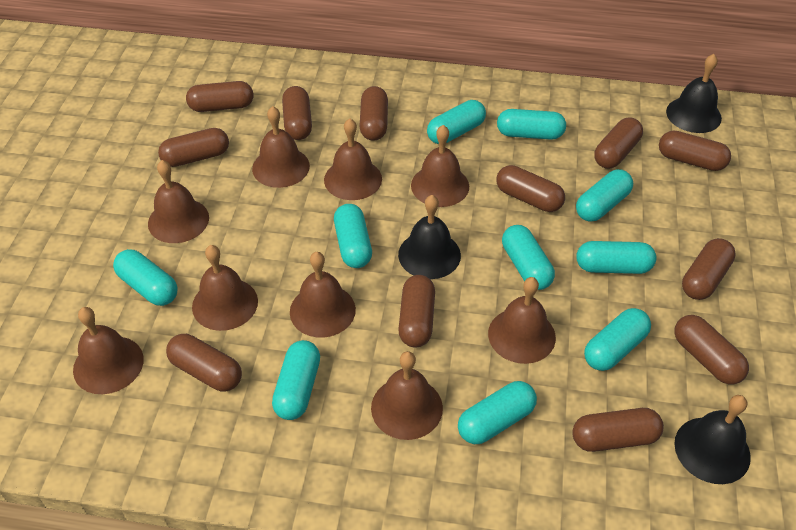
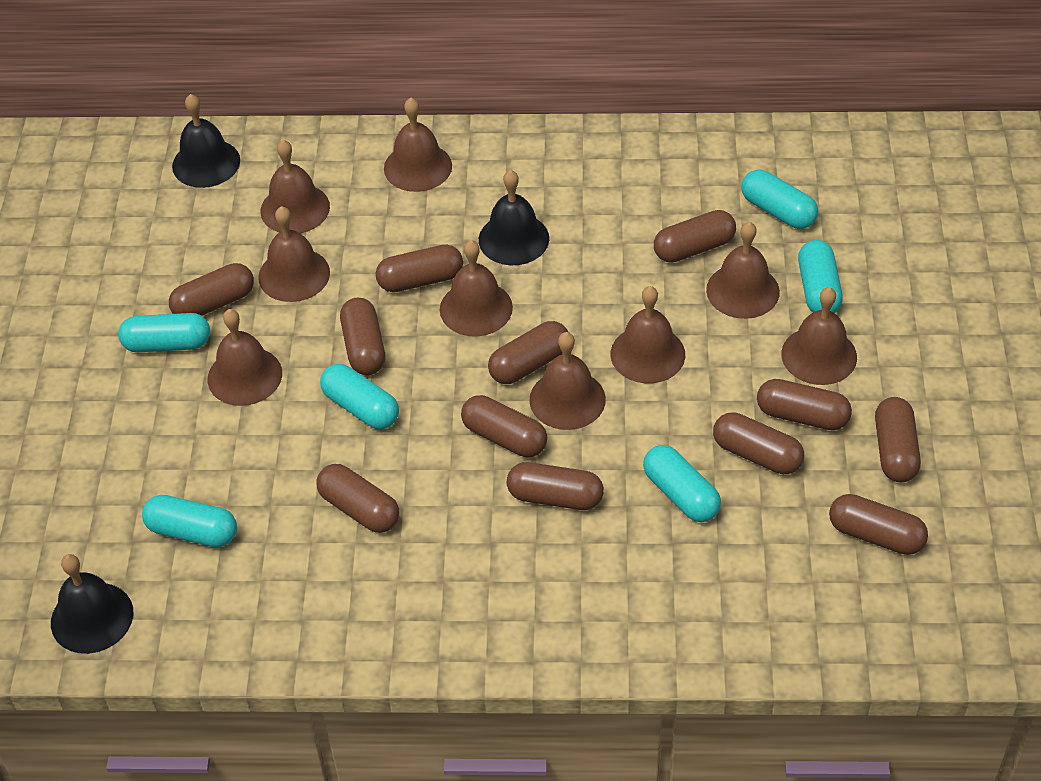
turquoise capsule: [113,249,178,306] [272,340,320,420] [334,204,372,268] [427,100,486,144] [458,381,537,444] [497,109,566,140] [502,225,555,290] [576,169,633,222] [576,241,656,274] [584,308,651,371] = 10 -> [118,313,210,352] [142,495,237,547] [320,364,399,429] [643,445,721,522] [741,170,818,229] [798,240,843,313] = 6

